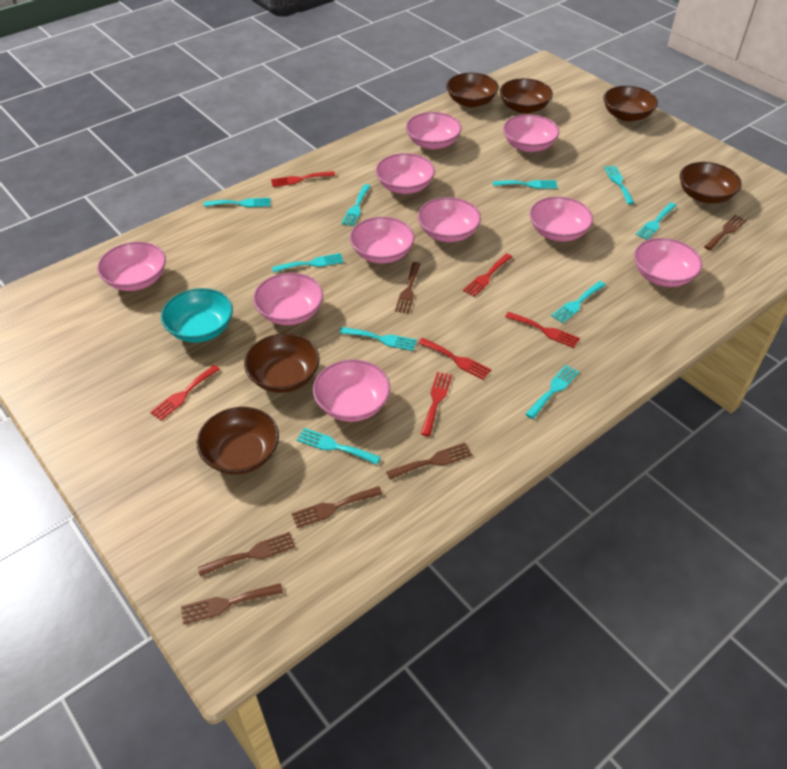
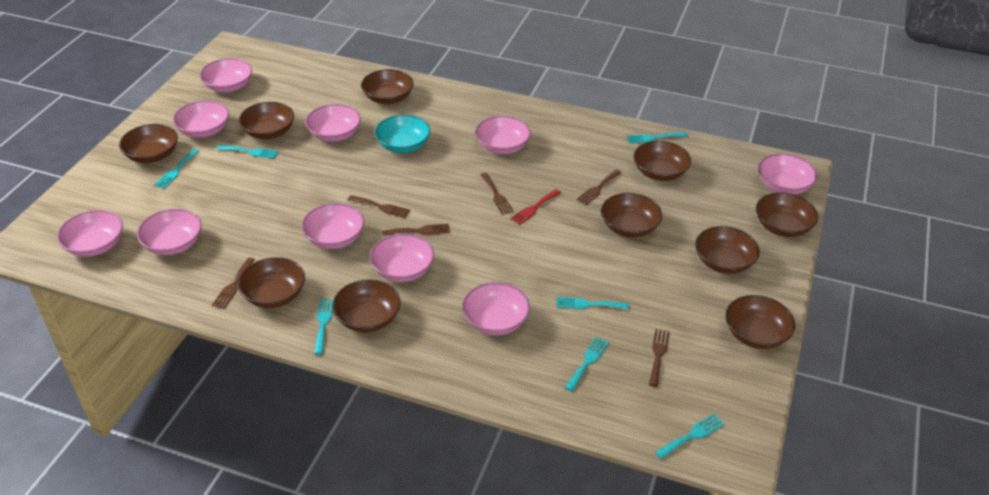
brown bowl: [197,407,279,475] [244,334,320,393] [446,73,499,107] [500,78,553,114] [603,86,658,121] [679,162,742,203] = 6 -> [119,124,178,163] [238,257,305,308] [239,102,294,139] [332,279,400,332] [361,69,414,104] [601,193,662,238] [634,141,691,181] [695,226,760,274] [725,295,795,349] [756,192,818,237] = 10
red fork: [150,365,220,421] [271,171,335,187] [418,338,491,380] [421,372,452,436] [463,253,512,297] [505,312,580,348] = 6 -> [510,189,561,225] = 1
turquoise fork: [204,198,271,207] [272,253,344,273] [297,428,381,465] [340,327,417,351] [341,184,371,226] [493,180,558,188] [526,365,579,419] [551,281,606,323] [604,166,634,204] [636,202,677,240] = 10 -> [154,149,199,188] [217,145,278,159] [314,299,334,354] [556,297,629,310] [565,337,609,391] [627,132,687,143] [655,414,725,459] = 7

